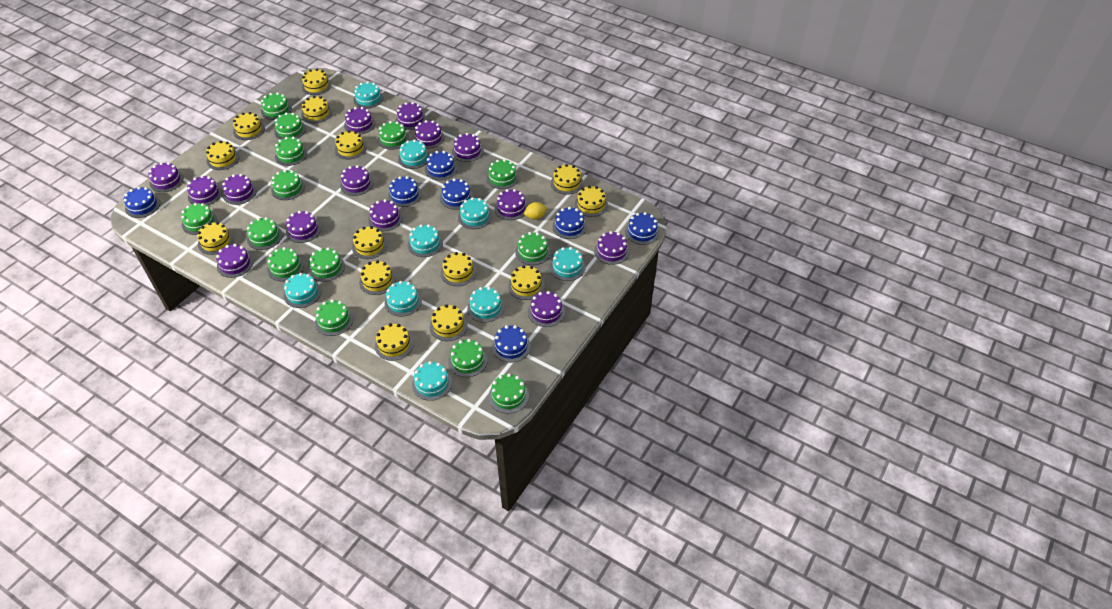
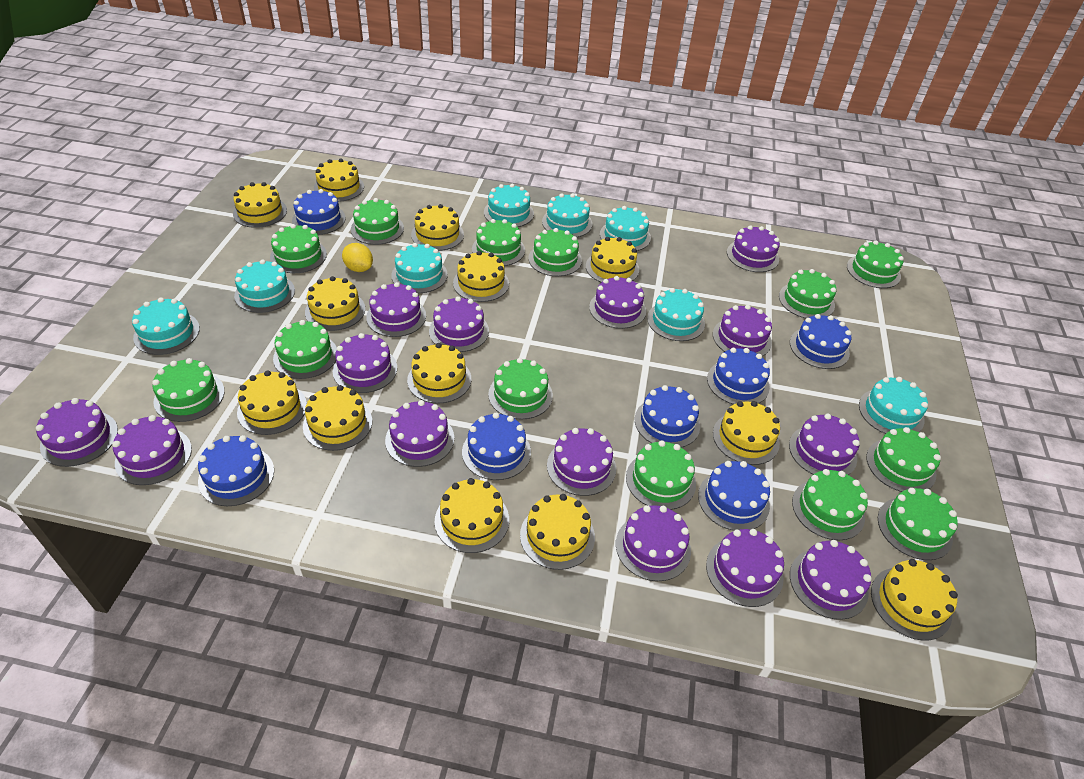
green cake: [181,203,217,235] [247,217,283,250] [261,92,292,120] [267,247,304,281] [271,170,305,200] [274,113,306,140] [275,137,307,166] [309,248,345,282] [315,299,353,336] [378,121,409,150] [448,339,488,377] [486,159,519,189] [489,373,529,413] [515,232,551,265] = 14 -> [152,358,225,422] [270,224,327,273] [273,320,337,379] [351,198,404,245] [472,219,525,266] [488,358,553,420] [529,228,582,276] [626,440,696,510] [779,269,836,318] [792,469,868,541] [847,241,904,288] [866,427,941,492] [878,488,958,560] = 13
turquoise cake: [284,273,321,308] [353,81,384,109] [385,281,422,317] [398,139,430,169] [408,224,443,257] [412,361,452,401] [458,197,492,229] [467,287,505,322] [550,247,586,281] = 9 -> [132,297,200,355] [234,259,295,313] [391,243,448,293] [484,184,534,227] [542,193,592,237] [600,206,651,251] [647,288,705,341] [859,377,928,434] = 8
yellow cake: [197,222,234,255] [206,141,240,170] [233,112,265,140] [301,96,332,123] [302,69,331,95] [335,130,367,159] [352,226,387,259] [359,260,396,295] [375,323,414,361] [430,304,468,341] [440,252,477,286] [508,265,545,300] [551,164,584,195] [574,186,608,217] = 14 -> [233,182,287,228] [237,371,307,435] [303,385,372,451] [305,276,365,331] [314,158,364,202] [407,343,471,404] [411,204,464,251] [434,478,509,553] [453,251,509,302] [520,494,595,570] [586,237,639,282] [713,401,780,465] [871,559,958,641] = 13

